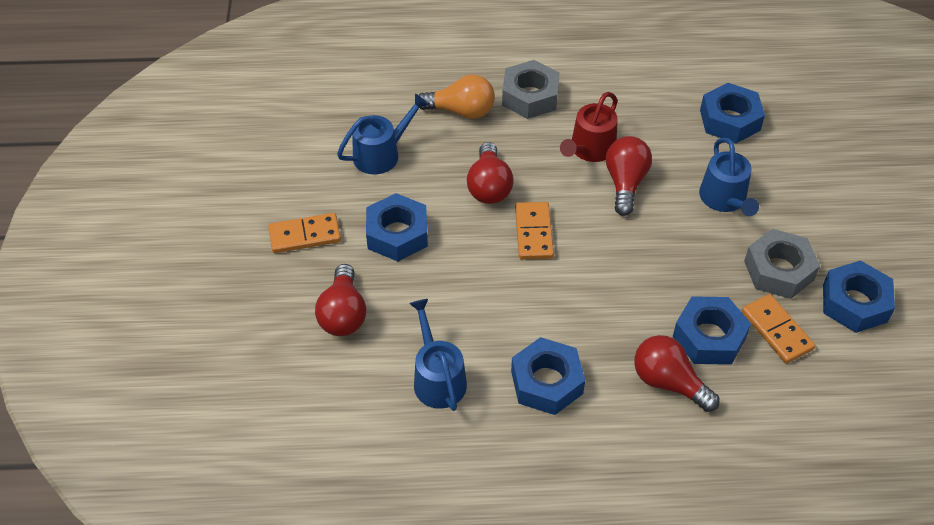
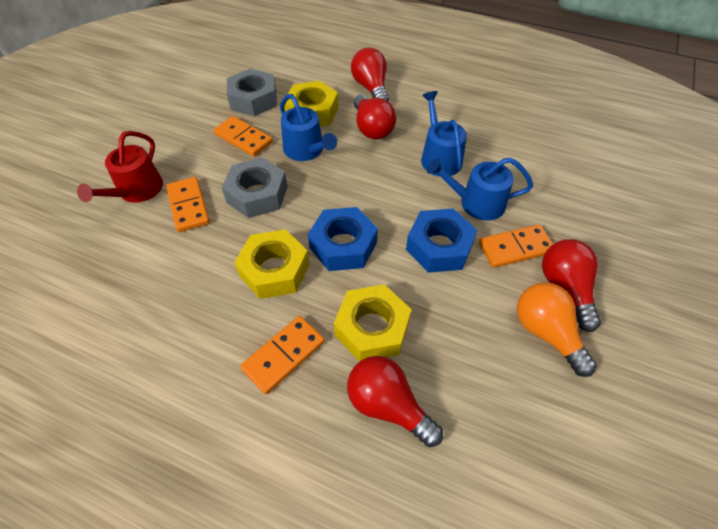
blue nut: [366,193,428,261] [511,337,585,415] [673,296,751,365] [700,83,765,143] [823,260,895,333] = 5 -> [308,207,378,271] [406,208,477,273] = 2
orange domino: [268,213,341,253] [515,202,554,260] [742,294,815,364] = 3 -> [166,177,210,232] [214,116,273,157] [240,316,325,395] [479,224,553,268] = 4
yellow nut: none = 0 -> [234,229,309,299] [284,81,339,126] [334,284,412,362] = 3

